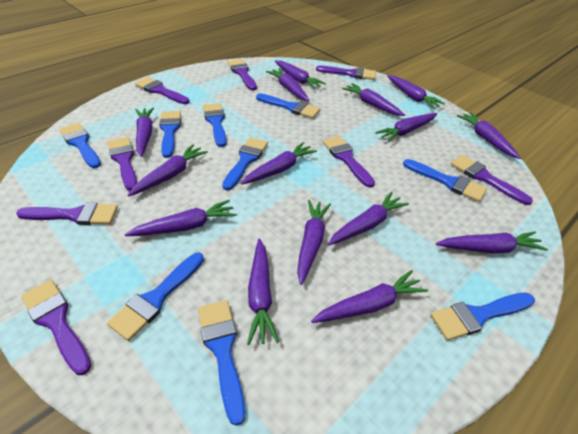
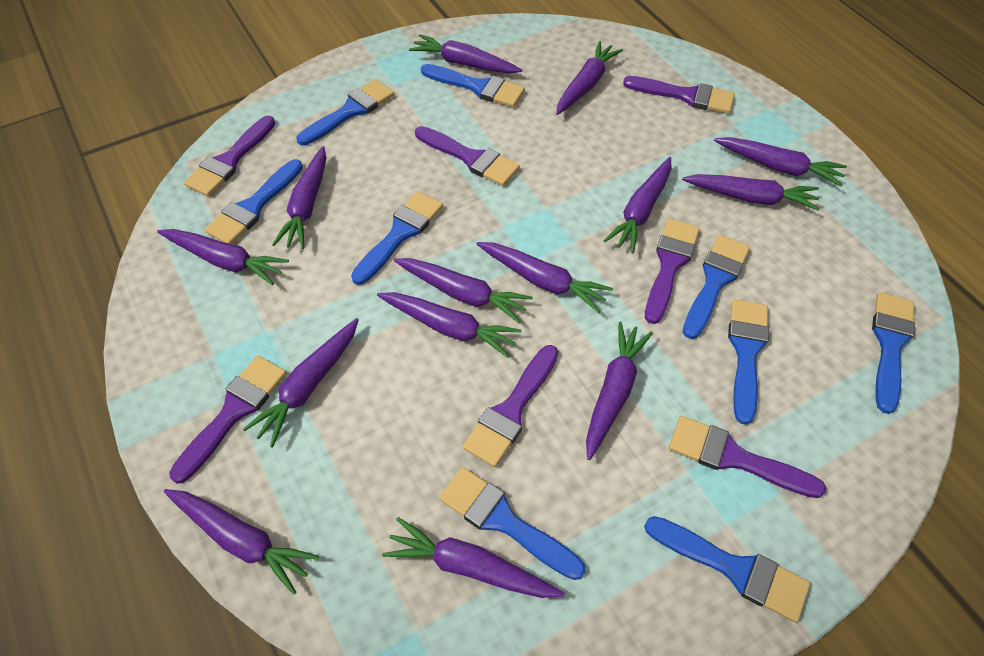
purple brush: [16,202,118,225] [21,280,91,375] [108,137,137,191] [135,77,190,104] [228,59,257,90] [316,66,376,80] [323,136,375,188] [451,155,533,205] = 8 -> [169,356,287,484] [184,116,275,196] [415,126,520,186] [463,345,558,467] [623,76,735,114] [645,218,700,324] [669,416,827,498] = 7
purple carrot: [125,200,236,236] [127,144,208,197] [135,107,154,157] [241,142,317,185] [247,239,279,345] [266,68,310,101] [275,60,326,89] [297,200,331,285] [311,270,428,323] [328,192,409,245] [342,83,405,116] [375,113,437,142] [387,75,445,109] [436,231,548,253] [457,112,521,159] = 15 -> [157,229,289,285] [164,489,319,595] [243,318,359,448] [272,146,326,249] [377,292,521,358] [382,517,565,598] [394,258,533,323] [409,34,522,73] [477,242,613,313] [556,41,623,115] [586,322,653,460] [604,157,671,253] [682,174,820,211] [714,137,847,187] = 14

